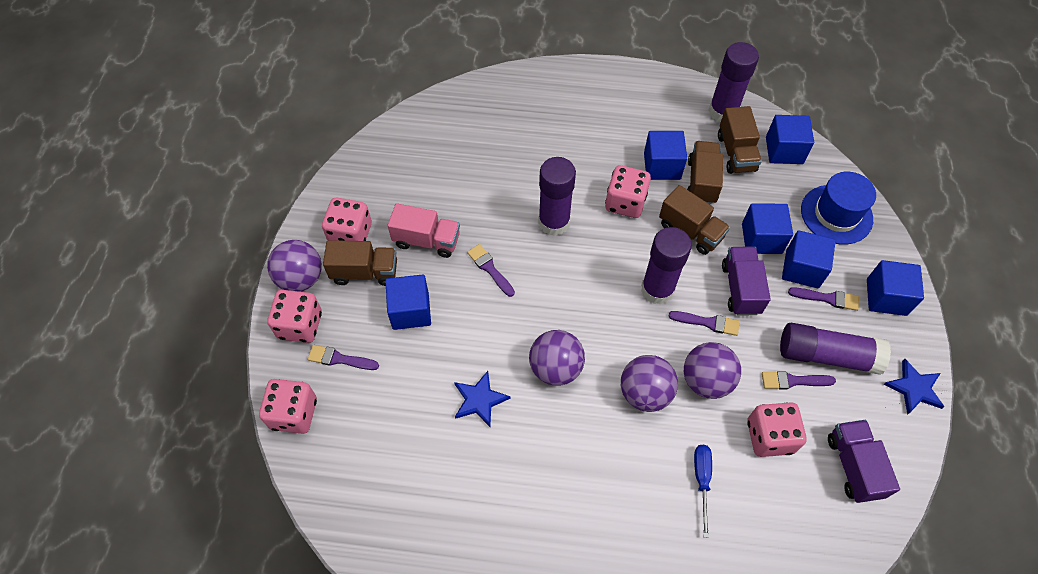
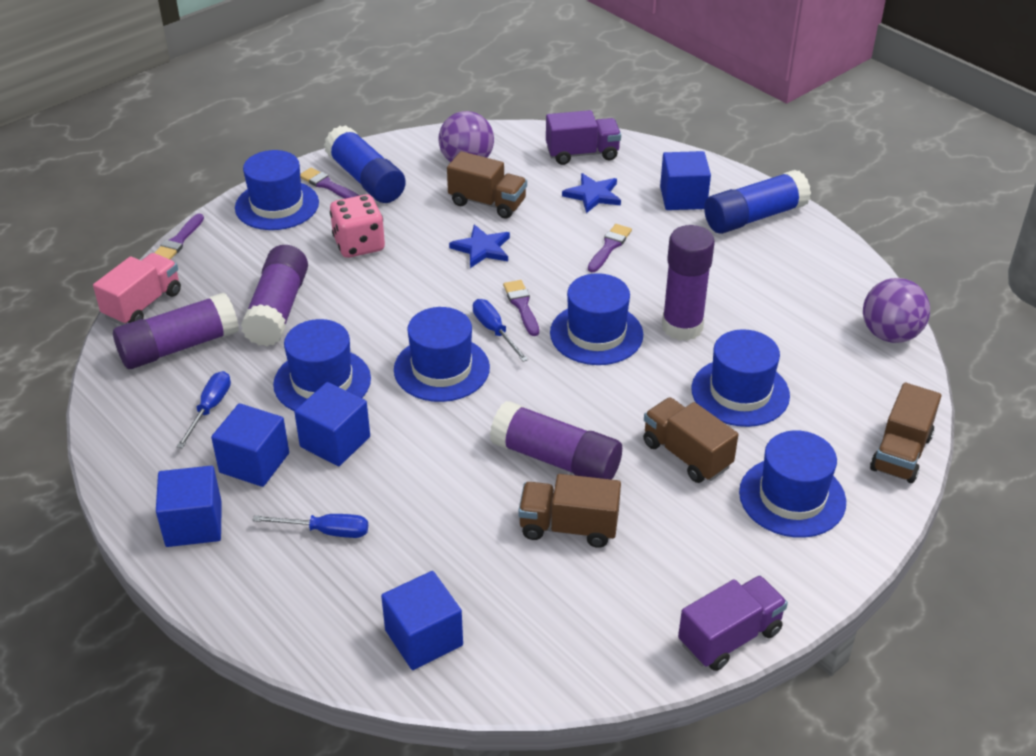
blue cube: [385,274,431,330] [644,131,687,180] [742,203,793,254] [766,115,814,164] [782,230,836,289] [867,260,924,316] = 6 -> [156,466,222,547] [211,403,289,487] [294,382,370,466] [381,571,463,670] [660,151,711,210] = 5
blue glue stick: none = 0 -> [324,126,406,203] [704,170,811,234] = 2
blue hat: [801,172,876,245] = 1 -> [235,150,319,230] [273,319,371,411] [394,307,490,402] [550,273,643,365] [692,329,790,427] [739,430,846,538] = 6
blue screwdriver: [694,445,712,538] = 1 -> [176,371,231,448] [252,514,368,538] [473,299,528,362] = 3
pink dice: [259,379,317,434] [268,290,322,343] [322,198,372,241] [605,165,651,218] [747,402,807,457] = 5 -> [330,194,385,258] = 1
purple ball: [267,240,322,292] [529,330,585,386] [621,355,678,412] [684,342,741,399] = 4 -> [438,111,494,162] [863,278,930,343] = 2
purple brush: [307,345,379,370] [467,244,515,297] [669,311,740,336] [762,371,836,389] [788,287,859,311] = 5 -> [155,213,204,260] [300,168,359,199] [503,280,539,336] [588,224,632,272] = 4

